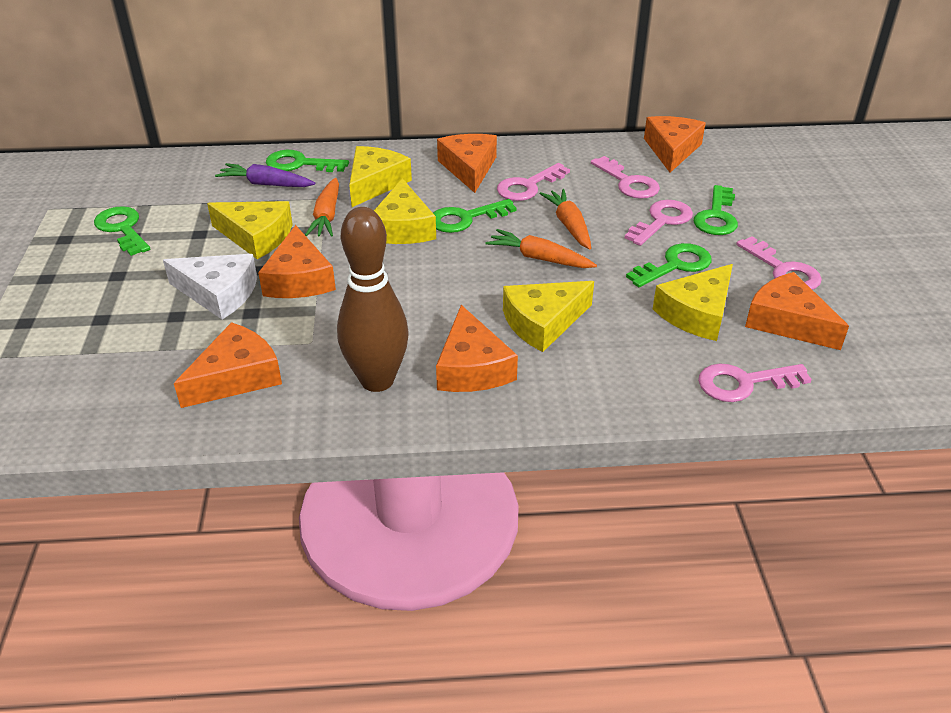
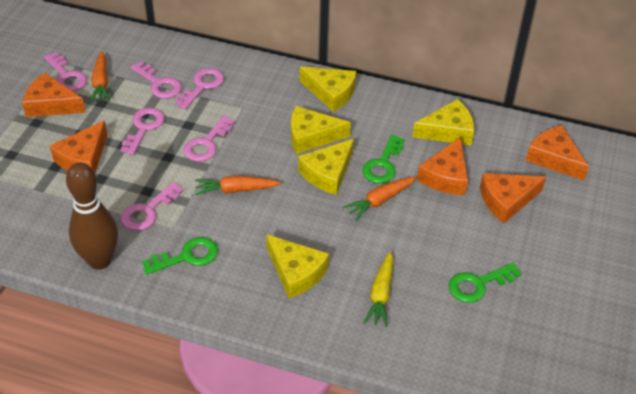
green key: [94,206,150,256] [266,150,349,172] [433,199,517,233] [626,243,712,287] [694,185,738,235] = 5 -> [142,237,218,275] [362,135,404,184] [449,263,521,303] = 3
orange cheese: [174,322,282,408] [258,225,336,298] [436,305,518,392] [437,134,497,193] [644,116,706,173] [745,272,849,350] = 6 -> [22,73,86,117] [50,120,107,173] [417,137,468,195] [480,173,546,223] [526,125,589,180] = 5
pink key: [497,163,570,201] [591,156,660,199] [625,200,693,246] [698,363,812,402] [736,236,822,290] = 5 -> [44,52,87,91] [120,107,165,155] [121,182,184,231] [131,61,182,99] [175,68,224,109] [184,116,235,162] = 6
purple carrot: [215,163,315,187] = 1 -> none = 0
white cheese: [163,254,257,319] = 1 -> none = 0
yellow carrot: none = 0 -> [363,252,393,327] = 1

